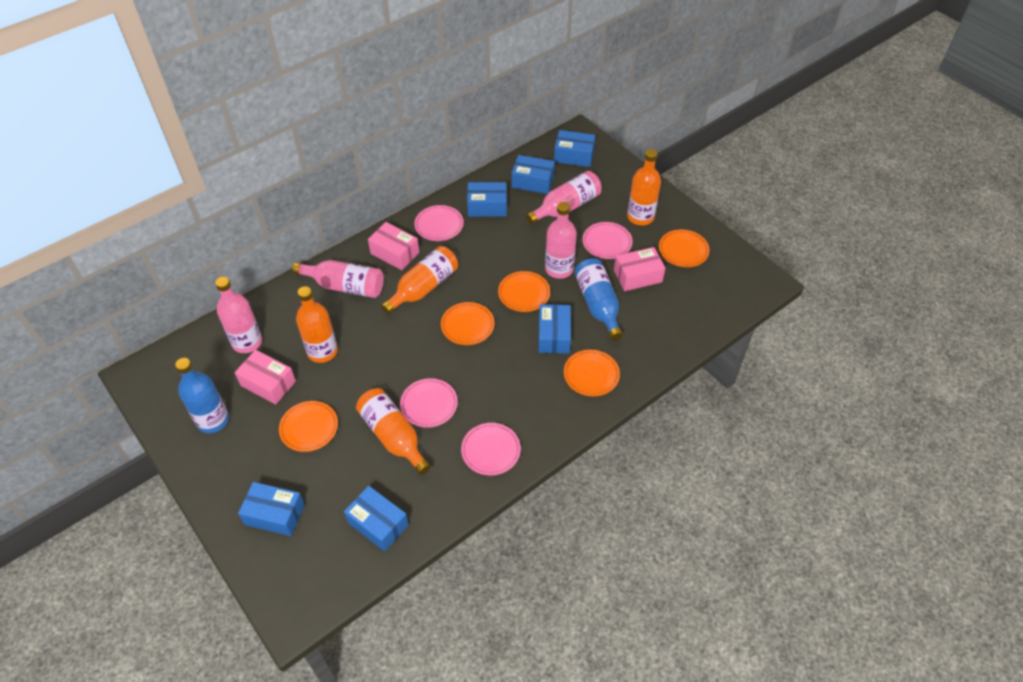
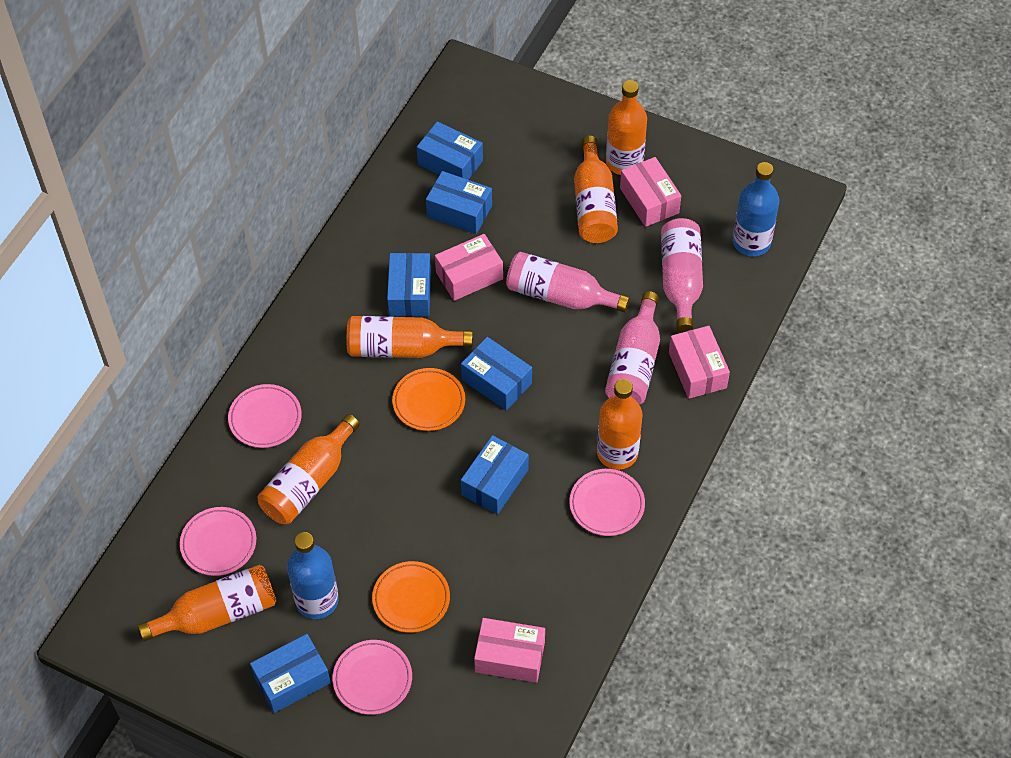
orange bottle: [296,286,338,363] [356,388,431,475] [381,246,458,314] [627,149,661,226] = 4 -> [138,565,276,641] [258,414,360,524] [347,316,473,358] [574,136,618,243] [597,379,643,470] [606,80,647,175] = 6
orange plate: [279,401,338,452] [441,302,495,345] [498,271,550,312] [564,350,620,396] [659,230,709,267] = 5 -> [372,561,450,633] [392,368,465,431] = 2
pink bottle: [215,277,262,353] [292,260,384,298] [526,171,602,224] [545,202,577,279] = 4 -> [506,252,630,312] [605,291,660,405] [661,218,703,333] = 3
pink box: [235,350,296,405] [368,222,419,270] [614,247,665,291] = 3 -> [435,234,503,301] [474,618,545,683] [620,157,681,227] [669,326,730,399] = 4

